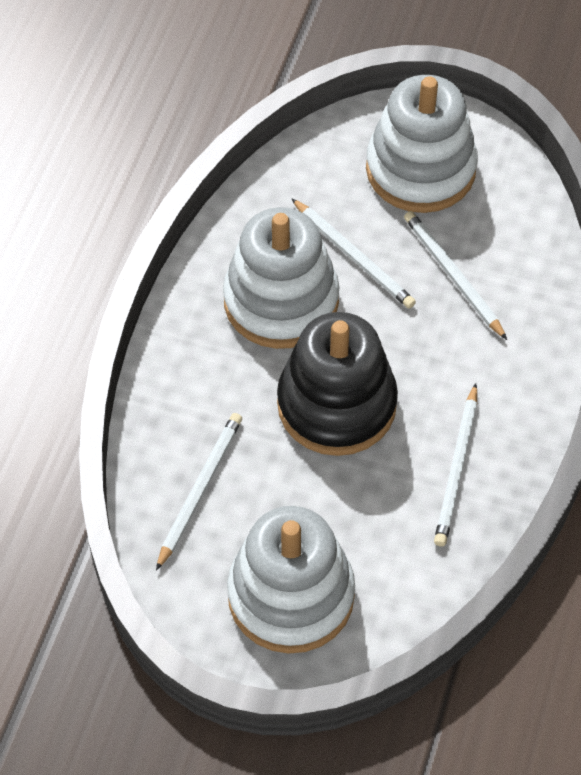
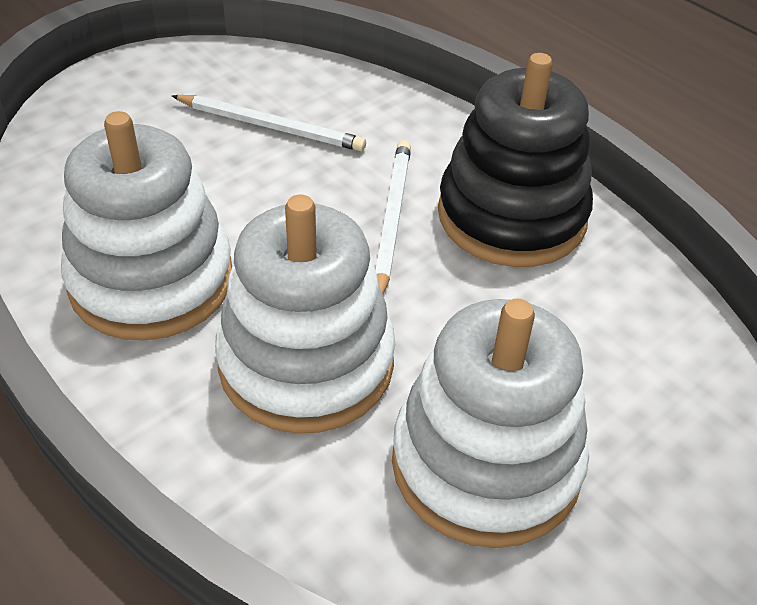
white pencil: [156,413,242,571] [291,198,416,309] [404,211,507,340] [434,383,477,547] = 4 -> [172,95,366,151] [376,140,411,294] = 2

